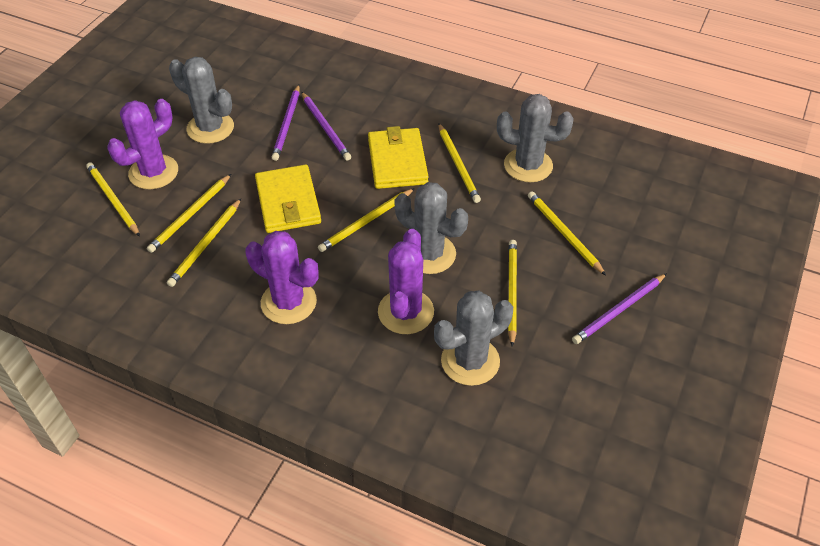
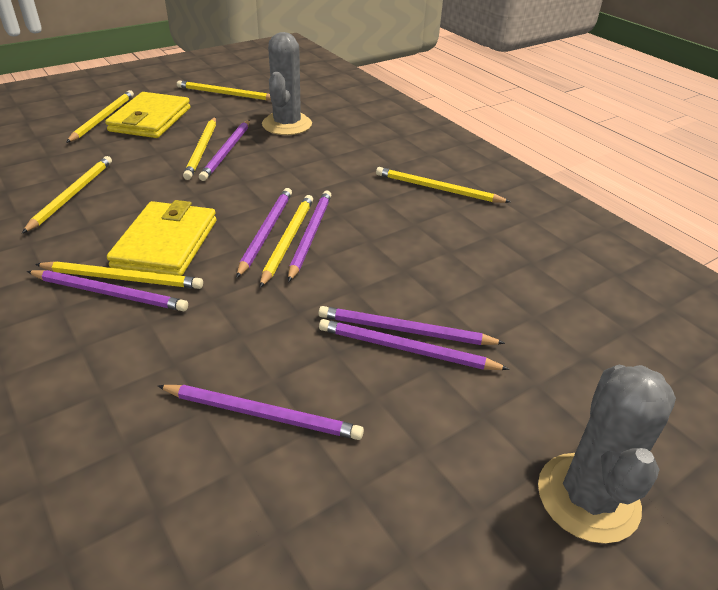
grey cactus: [169,57,234,144] [394,182,468,274] [434,291,513,386] [497,94,574,182] = 4 -> [262,32,312,135] [538,365,676,544] = 2
purple cactus: [107,99,178,189] [245,231,319,324] [378,229,434,334] = 3 -> none = 0
purple pencil: [272,85,300,161] [301,92,351,161] [572,273,667,344] = 3 -> [27,270,188,311] [158,385,364,440] [199,120,250,181] [236,188,292,278] [288,190,331,282] [318,306,505,345] [319,319,510,370] = 7

